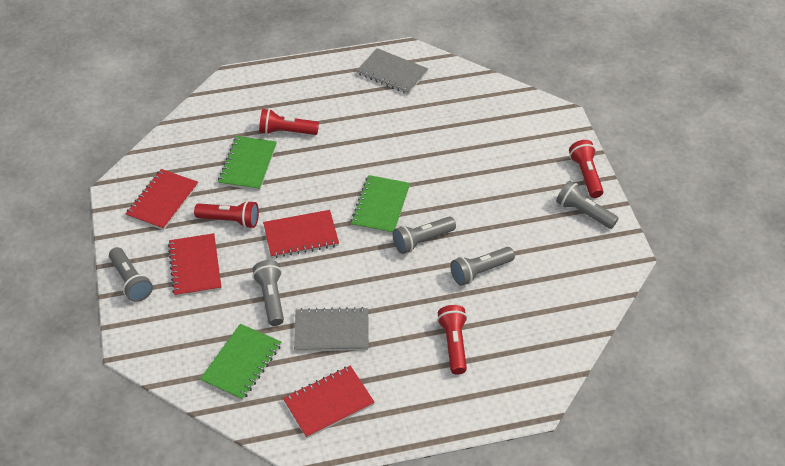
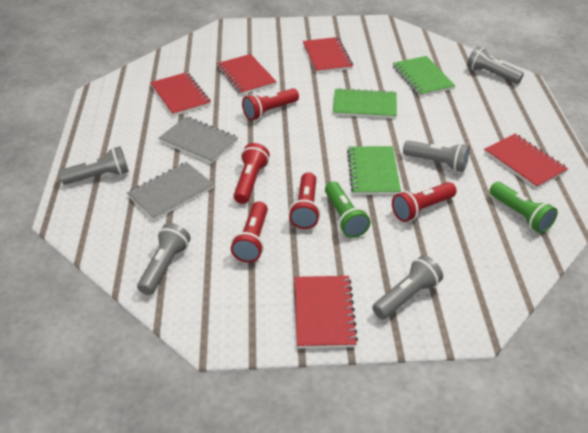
green flashlight: none = 0 -> [325,182,371,238] [489,182,558,233] = 2
red flashlight: [194,200,259,228] [259,109,319,135] [437,305,467,375] [569,140,604,198] = 4 -> [231,201,268,263] [234,143,270,204] [242,88,299,120] [289,172,320,229] [392,182,457,222] = 5
red notebook: [126,169,198,230] [168,233,221,297] [263,210,339,258] [283,365,375,438] = 4 -> [150,72,211,116] [216,54,277,95] [295,276,358,349] [303,37,353,73] [484,134,568,189] = 5

